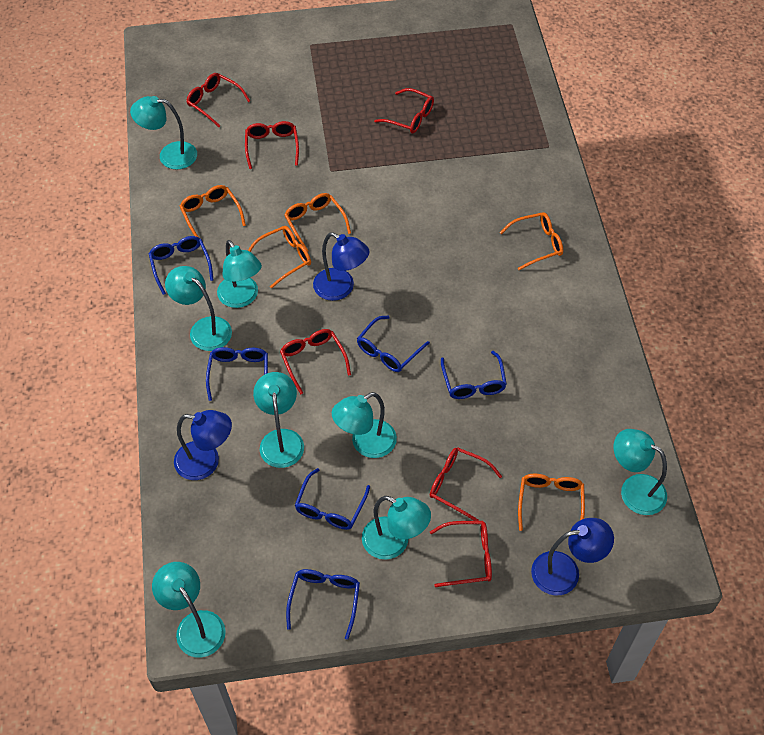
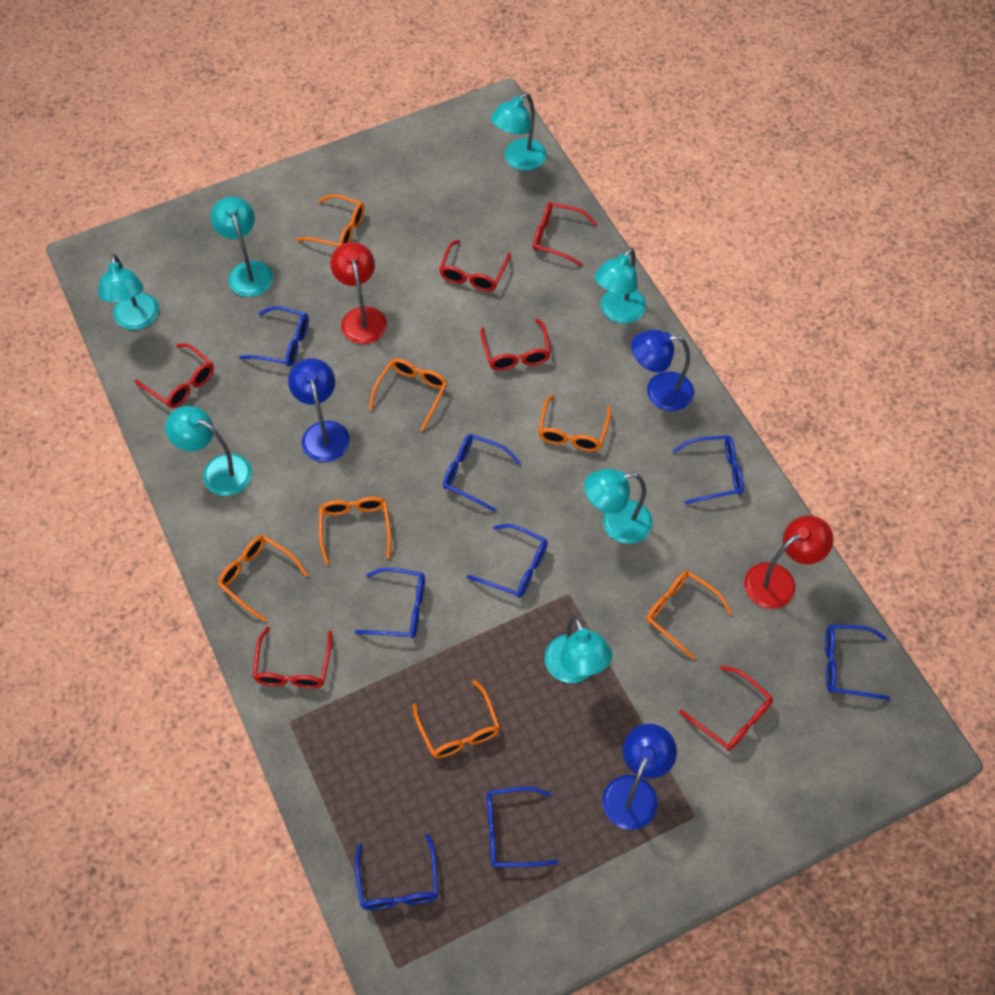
blue glasses: [149,236,214,295] [206,347,268,401] [286,569,360,640] [295,468,370,530] [357,316,430,372] [441,351,507,399] = 6 -> [239,306,309,367] [355,567,425,638] [355,834,438,910] [443,434,521,512] [467,524,548,598] [487,786,558,867] [672,435,744,505] [825,624,890,700] = 8
orange glasses: [179,185,246,237] [248,226,311,288] [284,193,351,252] [500,212,563,270] [518,474,585,531] = 5 -> [218,535,308,622] [296,194,365,247] [319,497,391,565] [369,358,447,431] [413,680,500,758] [538,394,611,452] [646,571,732,659] = 7
red lamp: none = 0 -> [330,242,387,344] [744,515,833,609] = 2
turquoise lamp: [130,96,197,169] [152,562,226,657] [165,266,232,351] [217,240,262,308] [253,372,304,468] [332,392,397,458] [362,496,431,560] [614,429,667,515] = 8 -> [98,254,159,330] [165,406,252,496] [211,196,273,297] [491,92,547,171] [545,616,612,683] [584,469,653,544] [594,247,646,323] = 7

